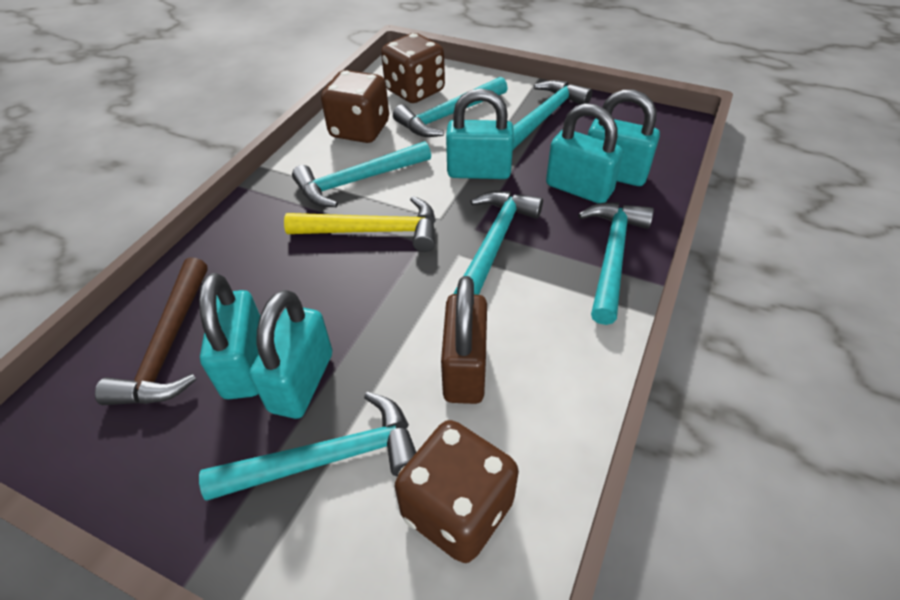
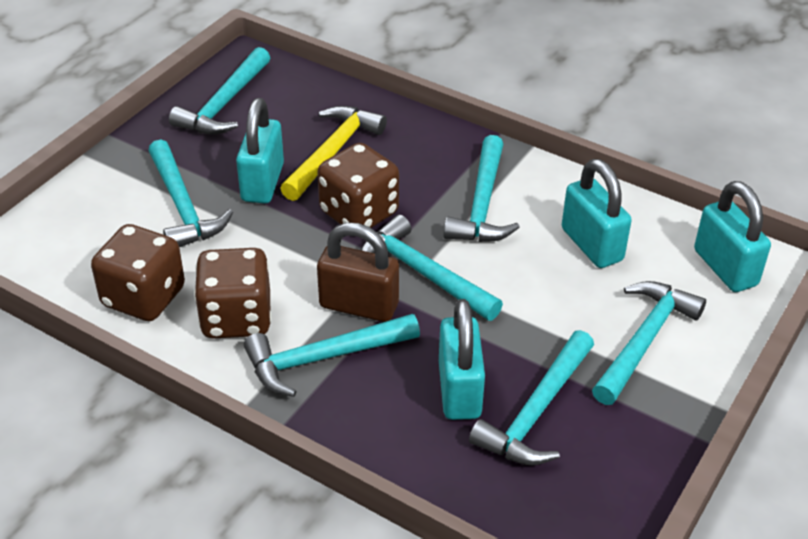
brown hammer: [95,258,207,405] = 1 -> none = 0
turquoise hammer: [199,392,416,501] [292,141,431,207] [393,77,508,137] [454,191,543,295] [513,80,592,150] [578,203,654,325] = 6 -> [148,139,233,247] [169,47,270,134] [244,314,420,397] [361,214,503,321] [444,135,520,242] [469,330,594,465] [592,281,706,405] = 7
turquoise padlock: [199,273,260,399] [249,290,332,419] [446,89,514,179] [546,103,623,203] [588,90,660,186] = 5 -> [236,98,284,204] [439,299,485,420] [562,159,632,268] [694,181,771,292] = 4

